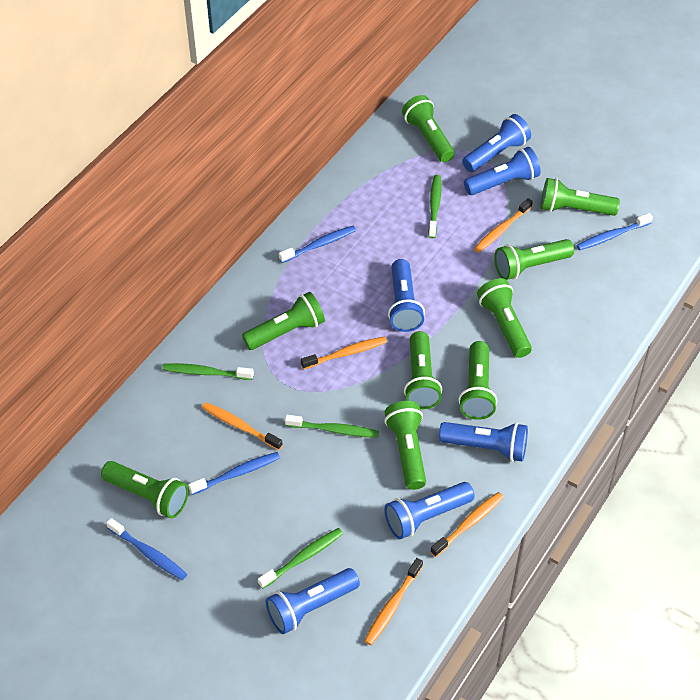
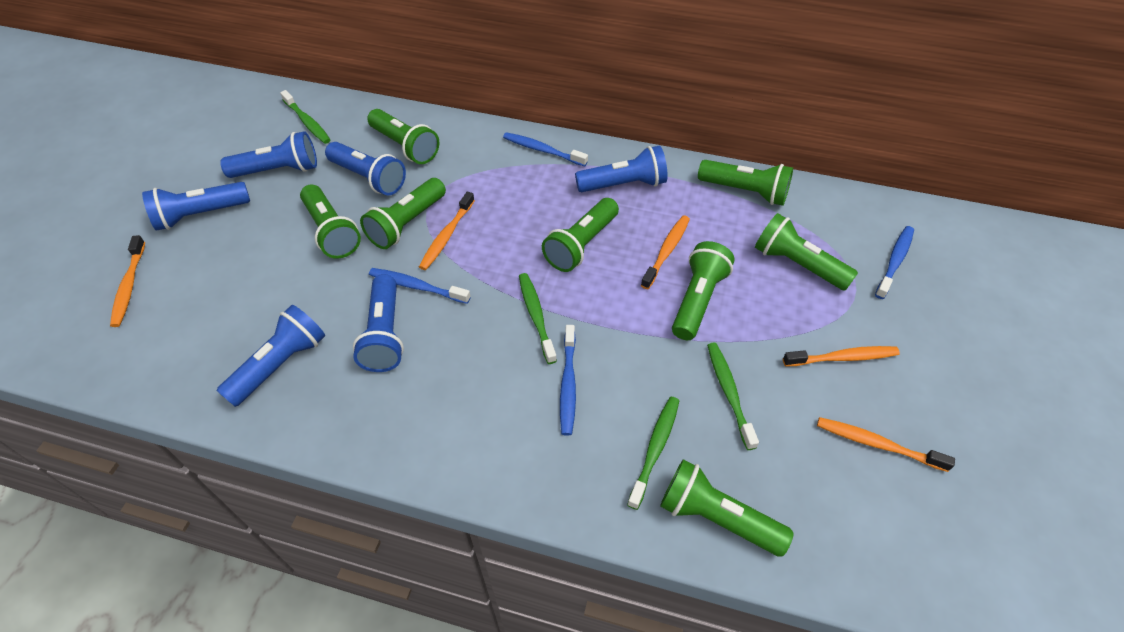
green flashlight: [101,461,189,518] [242,292,325,350] [384,401,426,490] [402,95,455,162] [404,331,442,409] [459,341,497,420] [477,278,532,358] [494,239,574,280] [541,178,620,216] = 9 -> [300,185,361,259] [360,178,446,249] [367,109,439,164] [542,198,619,272] [660,459,794,557] [672,241,735,340] [698,160,793,206] [755,213,858,291] = 8

